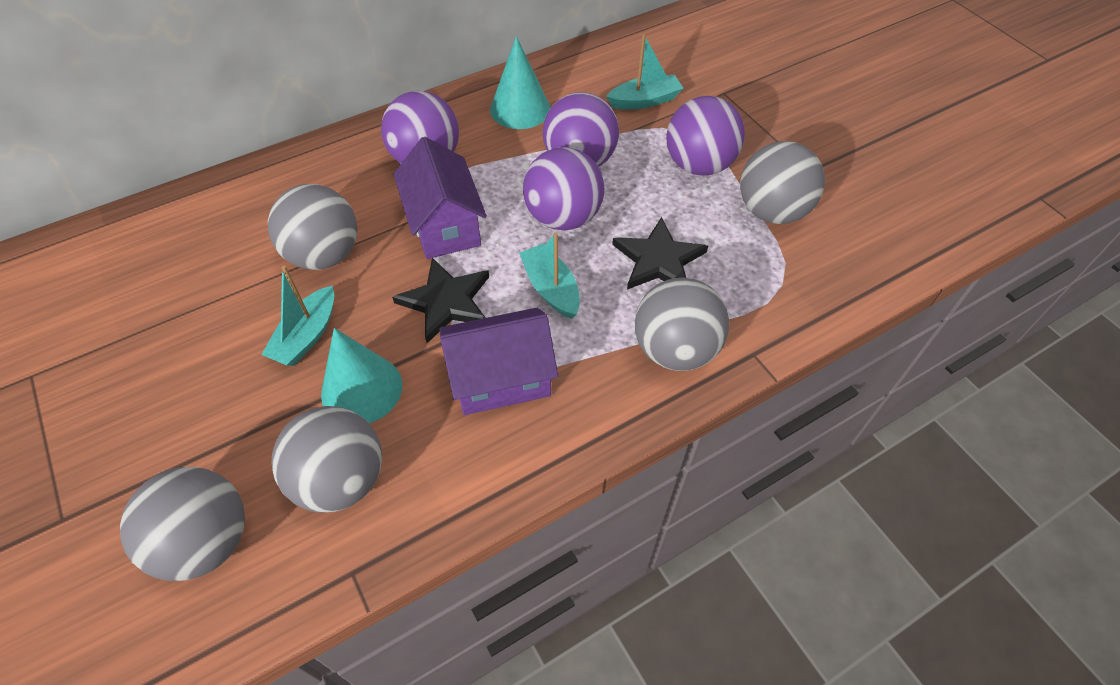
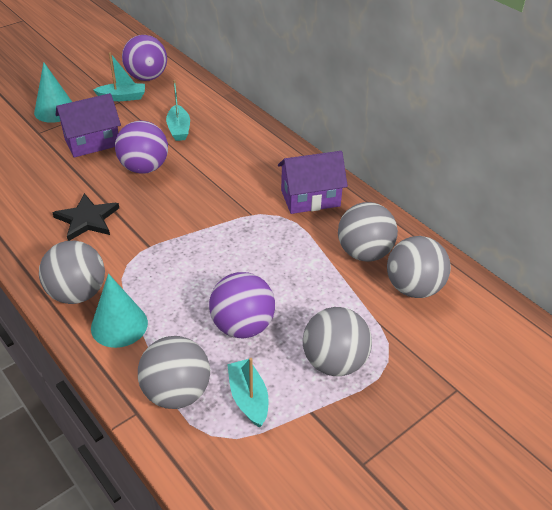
black star: [392,258,489,343] [612,217,708,290] = 2 -> [53,193,119,241] = 1
purple ball: [381,91,459,164] [523,147,604,230] [543,92,619,167] [666,96,745,176] = 4 -> [115,121,168,174] [122,35,167,81] [209,272,275,338] = 3

